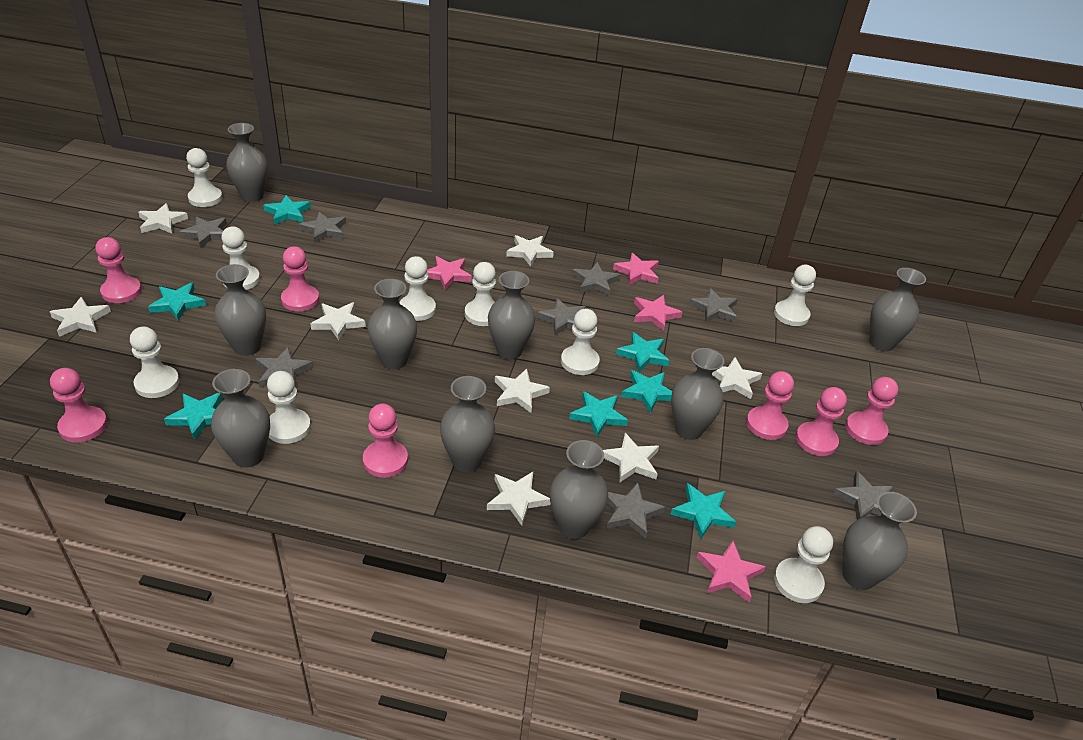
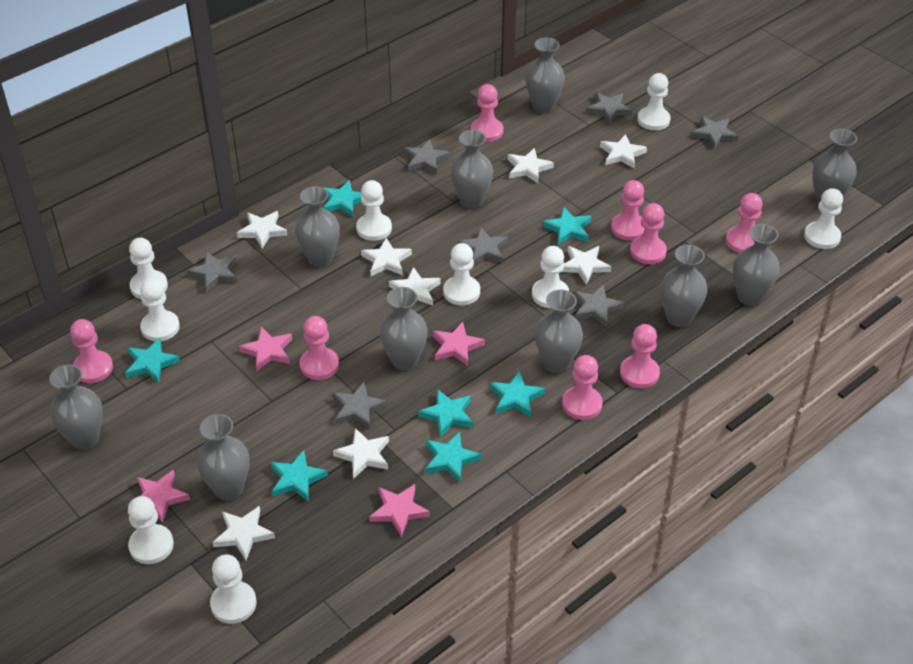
grey star: [179,216,227,248] [255,347,314,388] [299,212,346,243] [537,298,586,335] [572,262,620,296] [606,483,665,539] [689,288,738,323] [833,471,894,520] = 8 -> [187,252,237,292] [332,382,388,429] [404,140,450,174] [458,227,508,265] [573,285,624,327] [586,92,632,124] [691,116,738,149] = 7
pink pawn: [50,368,108,442] [95,237,142,303] [281,246,319,311] [363,403,408,478] [746,371,794,440] [796,387,847,456] [845,377,898,445] = 7 -> [70,319,113,383] [300,316,339,380] [471,84,503,142] [562,355,603,420] [611,180,645,241] [620,324,660,388] [630,203,667,264] [726,193,762,253] = 8

